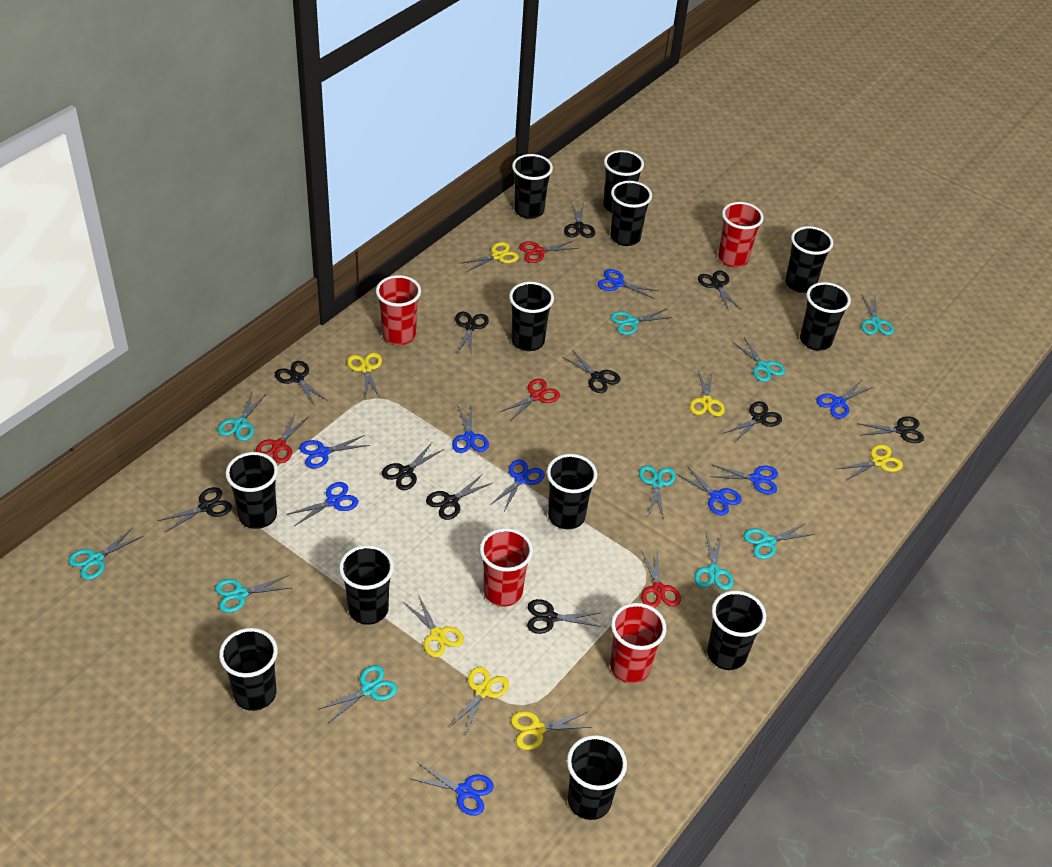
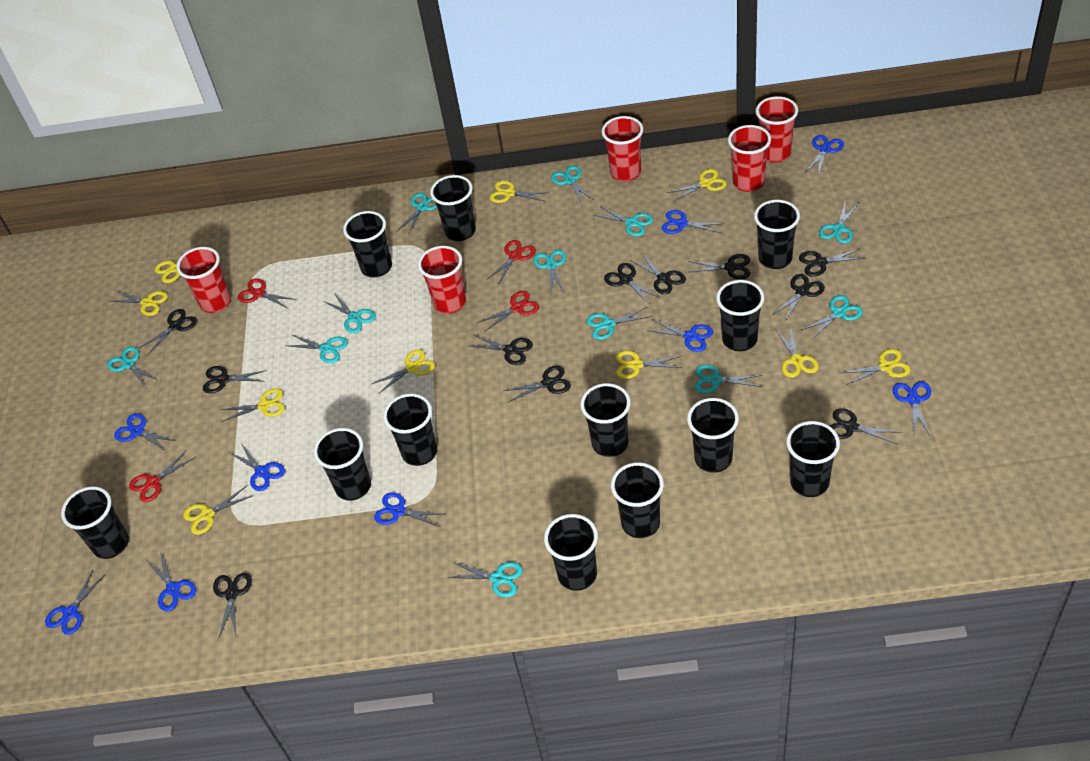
red cup: [376,275,421,345] [480,528,533,607] [610,603,666,683] [718,202,764,268] = 4 -> [177,247,231,313] [418,246,466,314] [602,116,643,182] [728,125,771,192] [756,96,798,163] = 5
turquoise scissors: [68,527,143,580] [215,575,291,613] [218,392,266,441] [318,665,397,723] [610,309,673,335] [639,465,676,519] [694,533,734,590] [733,337,785,382] [744,523,814,559] [861,294,894,335] = 10 -> [107,347,157,388] [285,334,348,363] [323,293,376,333] [397,193,437,234] [448,562,523,597] [533,250,566,293] [551,165,595,205] [586,307,652,340] [594,206,653,236] [695,365,763,394] [802,295,863,340] [819,202,859,244] = 12
yellow scissors: [347,353,382,400] [405,594,464,657] [449,667,509,736] [459,242,519,272] [511,711,592,750] [690,370,725,417] [837,444,903,480] = 7 -> [110,291,168,316] [155,245,208,283] [183,486,252,535] [220,388,285,422] [372,349,435,394] [490,181,548,203] [616,351,682,379] [667,169,727,202] [776,326,819,378] [841,349,911,385] = 10

